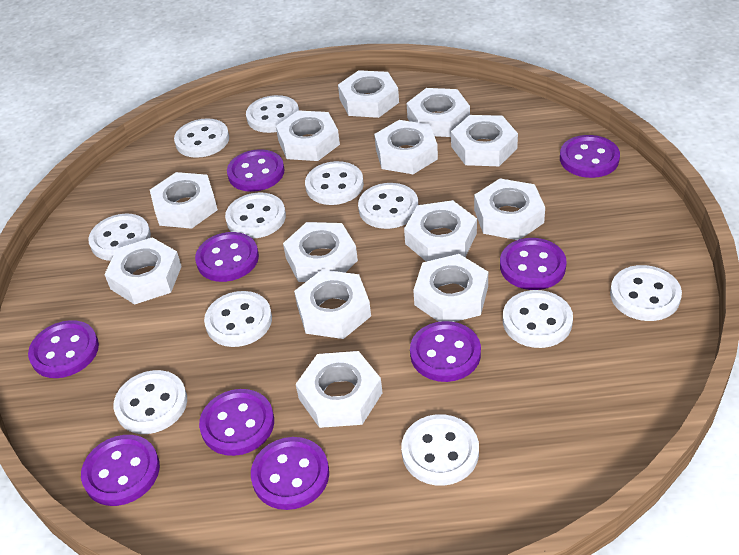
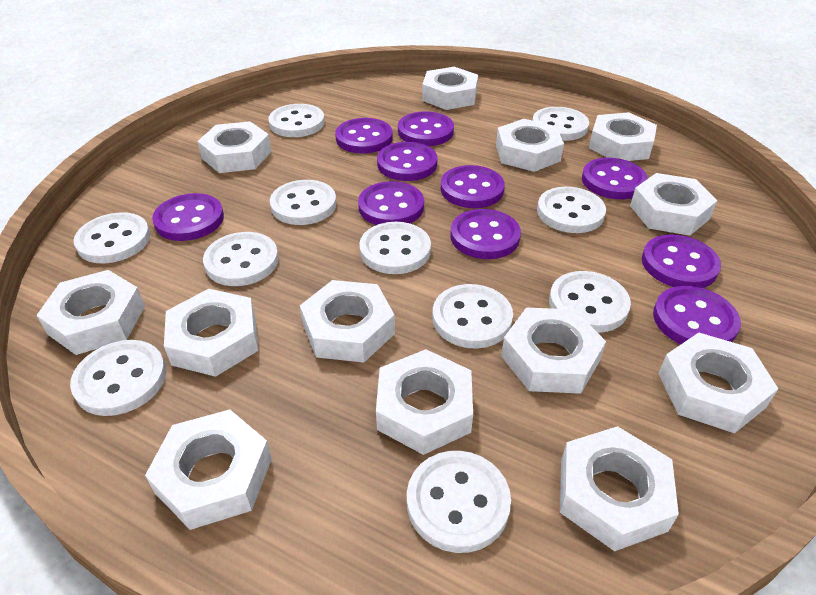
purple button: [28,320,99,378] [81,435,160,506] [195,232,259,282] [199,389,274,456] [227,149,284,192] [251,437,329,510] [410,321,481,382] [500,238,567,290] [560,135,620,178] = 9 -> [152,193,224,241] [335,118,393,154] [358,181,424,225] [377,142,437,181] [398,111,454,146] [441,165,505,208] [450,209,521,259] [582,158,648,199] [642,234,721,288] [653,286,741,344] = 10

